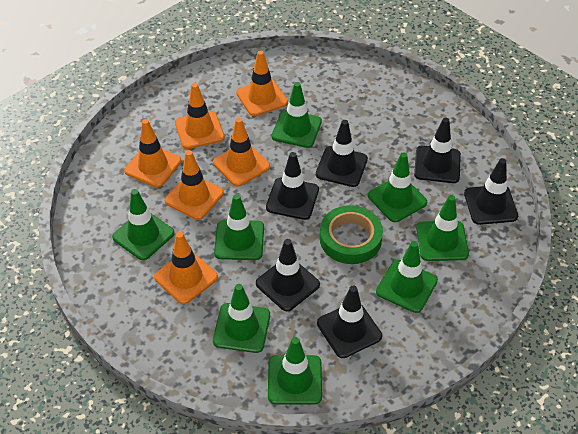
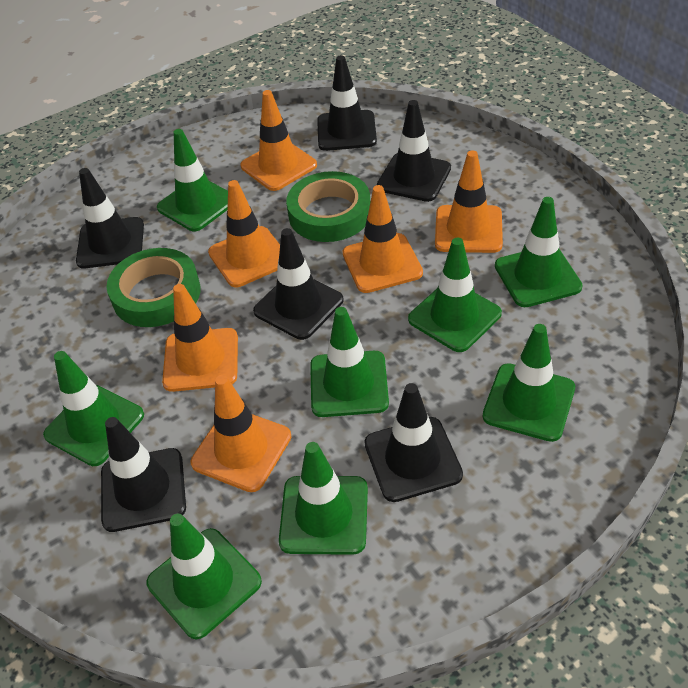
green tape: [320,205,383,264] = 1 -> [106,248,201,327] [286,171,370,242] = 2

